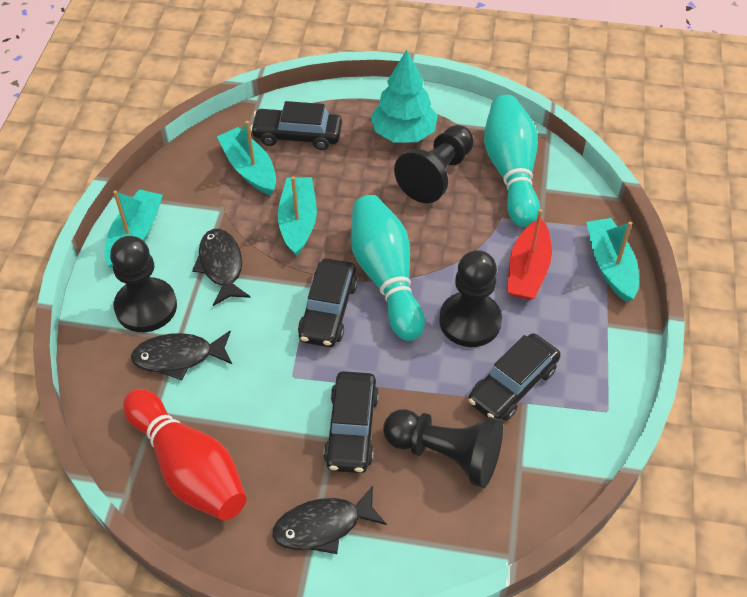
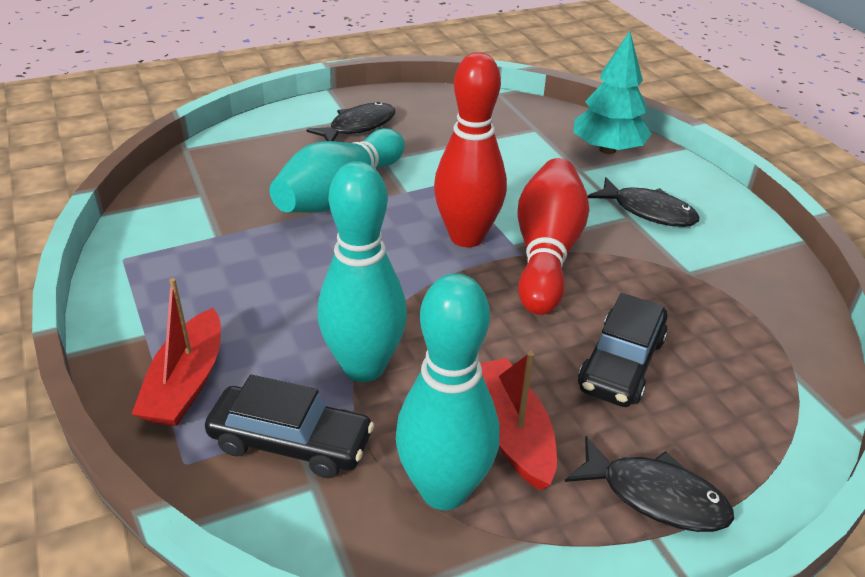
black car: [250,101,342,150] [298,258,358,347] [324,371,379,473] [468,333,561,421] = 4 -> [205,374,374,478] [578,293,668,407] = 2
black pawn: [110,236,177,332] [383,409,503,488] [394,125,474,203] [439,250,502,347] = 4 -> none = 0
red boat: [508,209,552,300] = 1 -> [132,278,221,426] [481,352,557,490] = 2
red bowling pin: [123,389,246,520] = 1 -> [434,52,507,247] [517,158,589,315] = 2
turquoise boat: [105,189,163,268] [217,121,276,195] [278,176,317,257] [586,218,639,302] = 4 -> none = 0
turquoise bowling pin: [351,195,425,341] [484,95,540,227] = 2 -> [270,128,405,213] [317,161,407,382] [395,273,499,510] = 3

